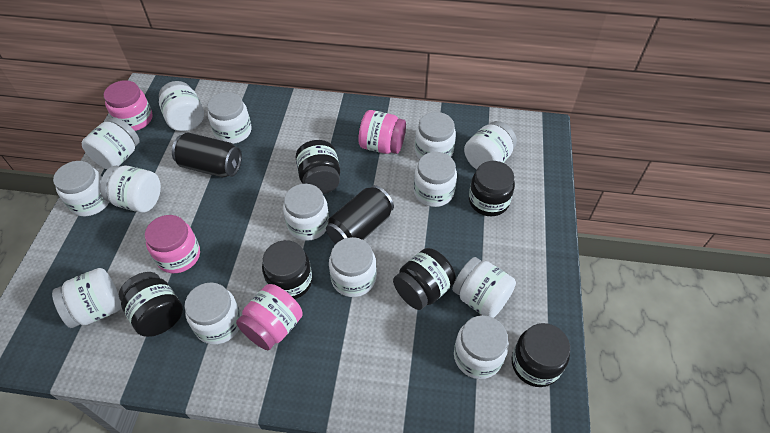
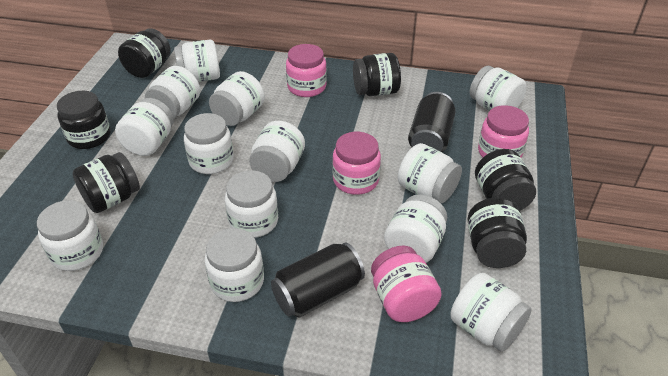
white jar: [52,268,121,328] [53,161,109,216] [82,117,140,169] [100,166,161,213] [159,81,204,131] [184,282,241,345] [207,92,251,144] [283,184,329,241] [329,237,376,297] [414,152,457,207] [415,112,456,159] [452,257,516,318] [454,315,509,379] [464,121,517,169] = 14 -> [37,200,103,271] [115,98,174,156] [145,66,200,118] [174,40,220,82] [184,113,234,174] [205,228,264,302] [209,71,265,126] [225,170,278,238] [249,121,305,182] [384,194,447,263] [398,143,462,203] [450,273,532,352] [470,66,526,111] = 13

